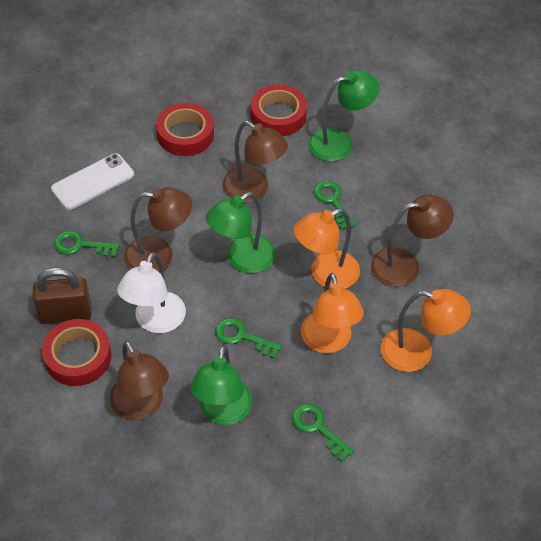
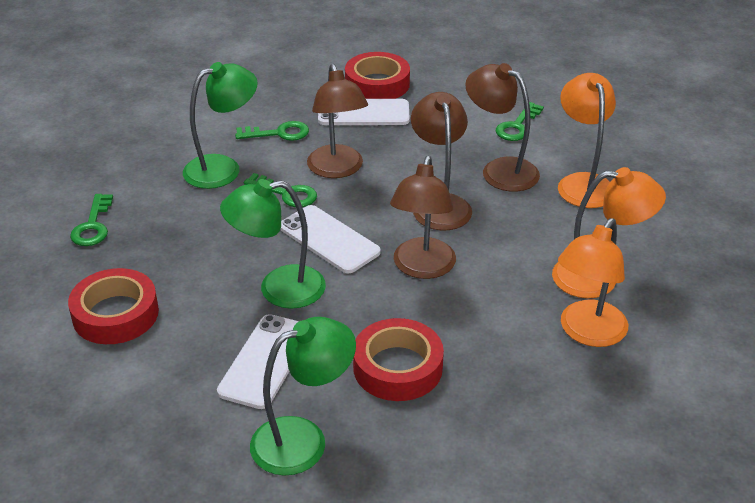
brown padlock: [33,267,92,324] = 1 -> none = 0
white lamp: [117,252,186,333] = 1 -> none = 0
white phone: [51,153,134,210] = 1 -> [217,314,299,409] [280,205,381,273] [318,99,410,125] = 3

